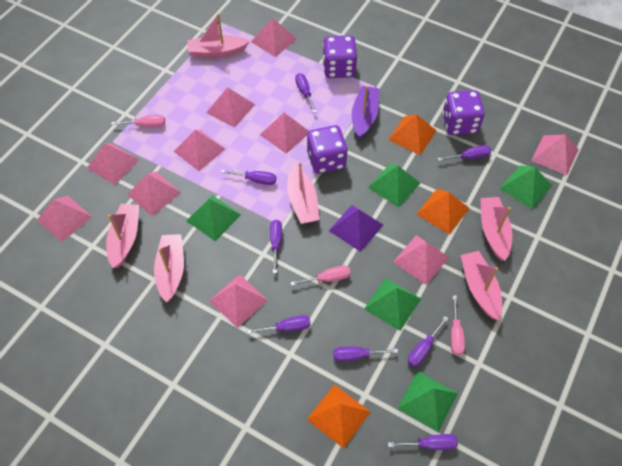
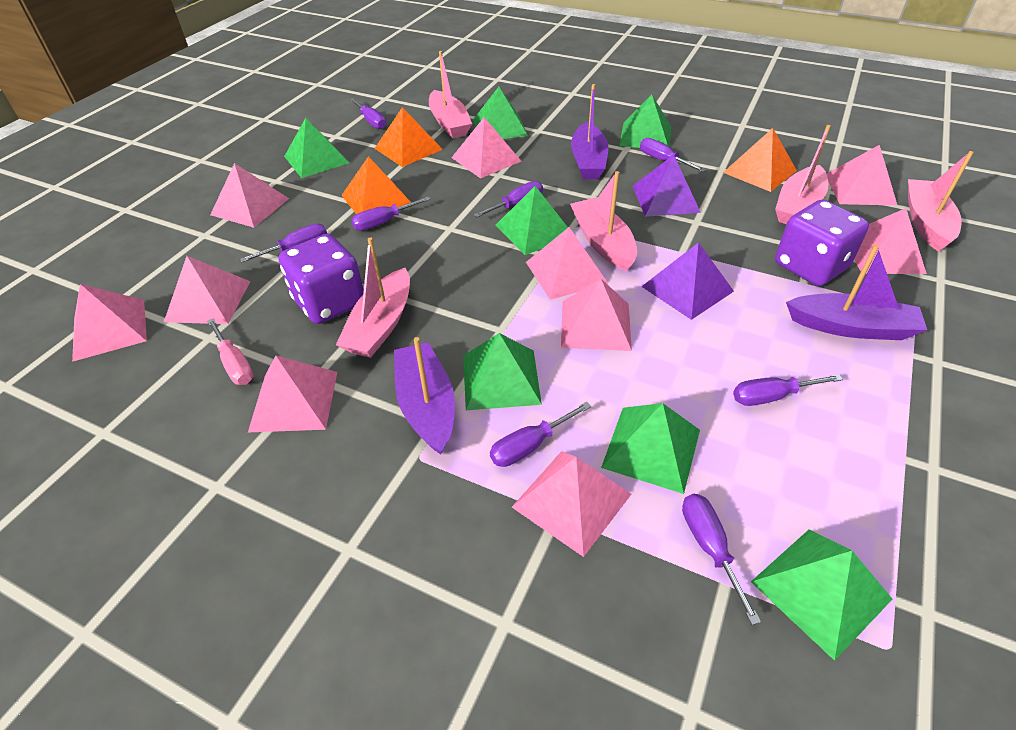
green pyramid: [186,195,241,241] [364,278,421,331] [368,164,420,208] [397,371,458,432] [499,165,552,209] = 5 -> [284,118,349,178] [463,333,542,410] [473,87,528,139] [496,186,568,255] [601,403,700,494] [619,94,671,148] [751,529,892,661] = 7
pink boat: [106,204,139,268] [154,234,184,302] [187,13,250,57] [287,162,319,224] [461,251,502,321] [480,197,512,261] = 6 -> [336,237,410,358] [429,51,472,138] [570,171,637,271] [775,125,831,224] [908,151,974,252] = 5
pink screwdriver: [111,115,165,127] [290,265,351,286] [451,295,465,356] = 3 -> [207,318,254,385] = 1
purple boat: [352,86,379,139] = 1 -> [394,337,455,455] [571,84,608,179] [786,244,927,340] = 3
purple dice: [307,125,348,174] [323,35,357,78] [443,90,485,135] = 3 -> [278,234,364,324] [775,200,869,286] = 2
purple pyramid: [329,205,383,252] = 1 -> [632,155,701,217] [641,242,734,320] = 2

